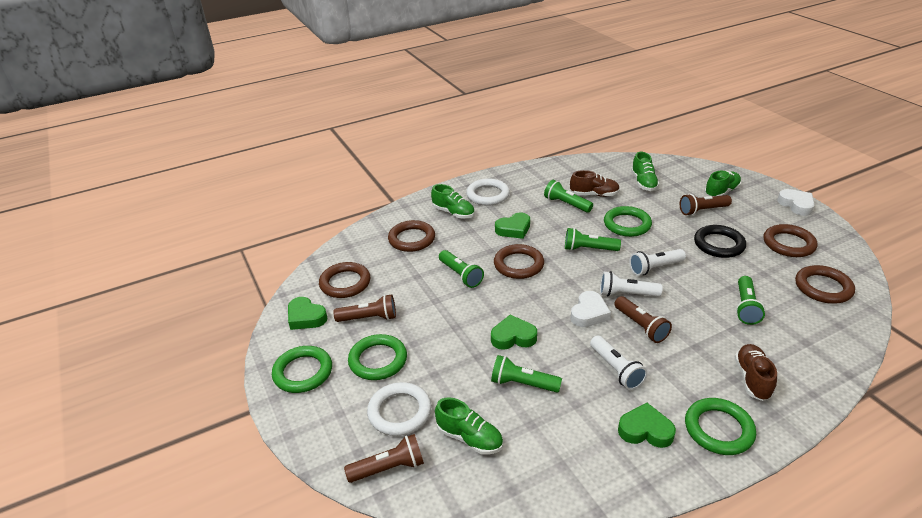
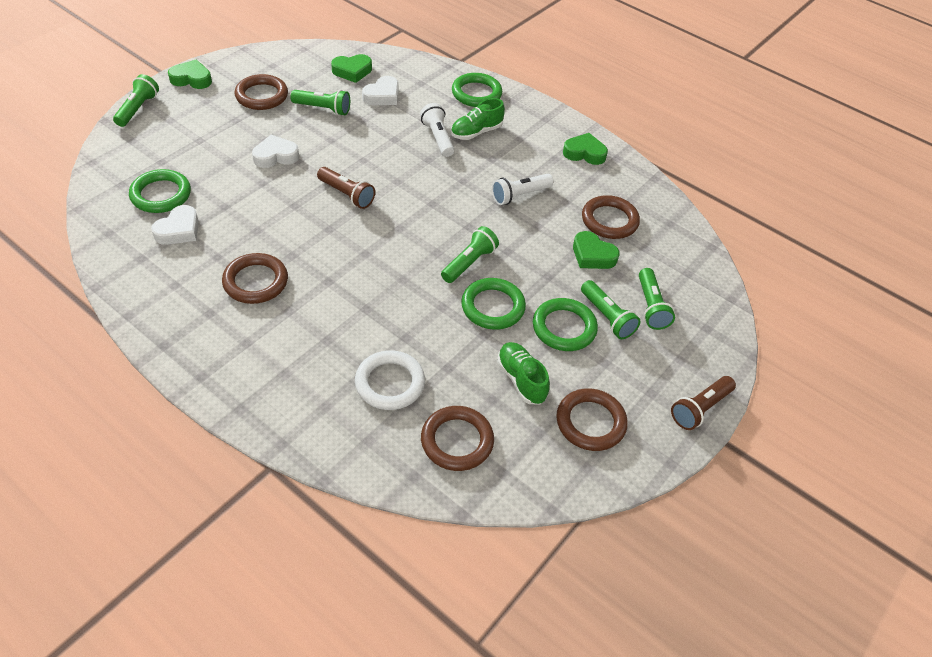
black ring: [694,225,746,258] = 1 -> none = 0
brown flashlight: [333,294,396,322] [344,434,424,483] [614,296,672,343] [680,194,732,216] = 4 -> [317,167,375,209] [671,376,736,430] = 2
brown shoe: [570,170,620,197] [735,344,777,401] = 2 -> none = 0
green shoe: [431,184,475,219] [435,397,503,455] [631,152,659,191] [704,171,742,197] = 4 -> [451,98,505,140] [497,342,550,404] = 2
white flashlight: [590,336,647,390] [600,271,663,297] [629,249,686,276] = 3 -> [420,103,454,157] [492,174,553,205] = 2
white heart: [570,291,611,327] [777,189,815,216] = 2 -> [151,205,199,245] [252,135,299,168] [362,76,399,105] = 3
white ring: [367,382,431,436] [466,178,510,206] = 2 -> [355,350,425,410] = 1

